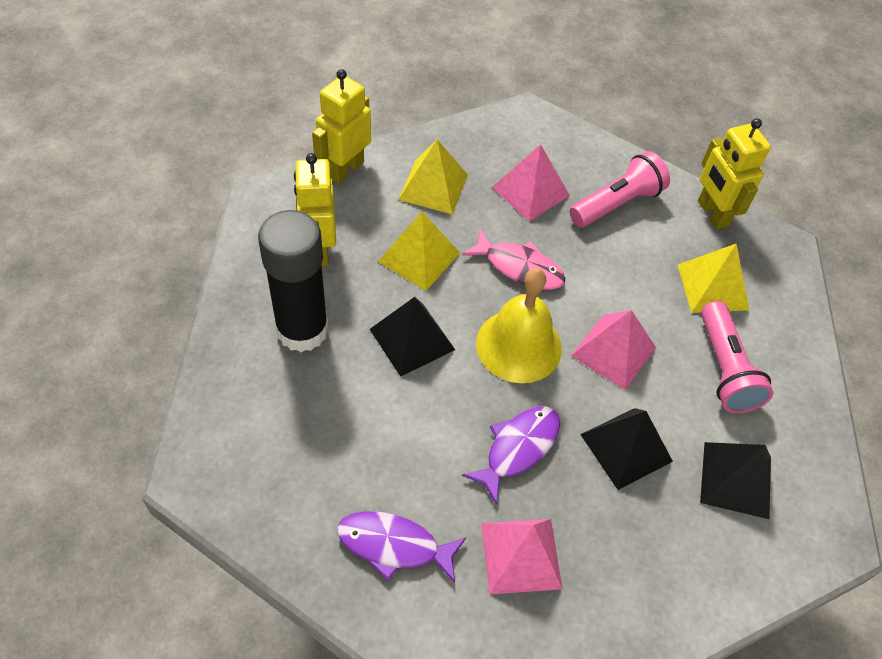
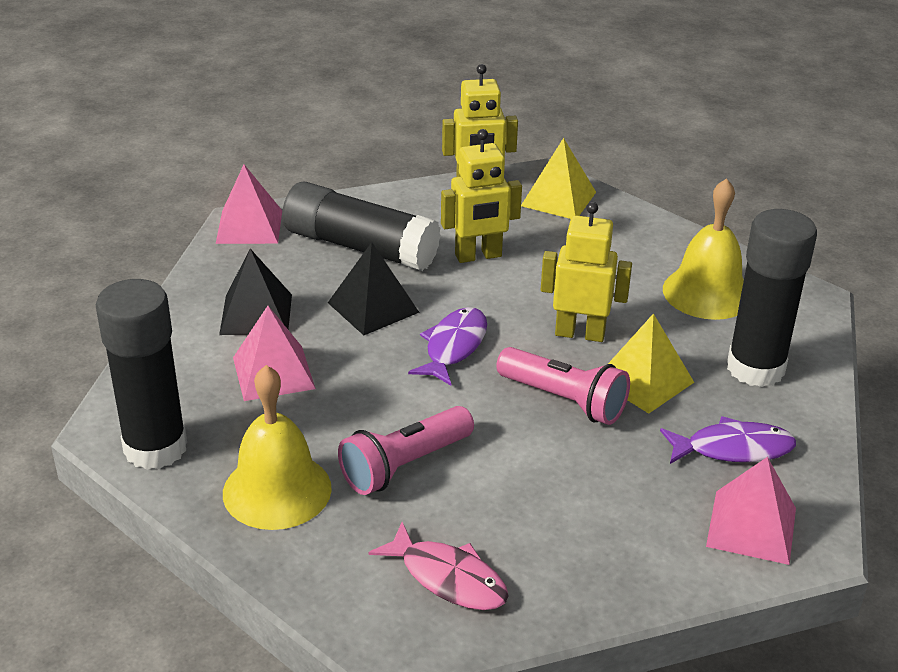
black glue stick: [258,210,329,352] = 1 -> [96,279,187,470] [282,182,441,271] [727,209,817,387] = 3
black pyramid: [370,297,455,377] [580,408,673,490] [700,442,771,519] = 3 -> [219,249,292,335] [328,242,419,335] = 2
yellow bell: [476,268,562,383] = 1 -> [223,365,332,530] [663,178,744,320] = 2
yellow pyramid: [378,212,460,291] [398,140,468,214] [678,243,749,313] = 3 -> [521,138,596,219] [608,313,694,414] = 2

